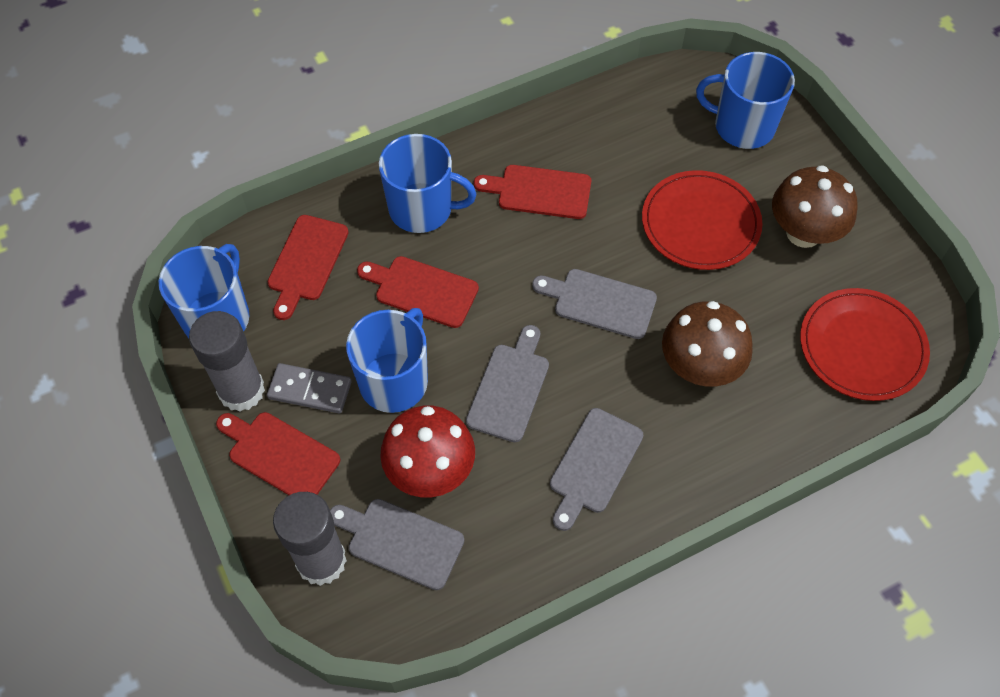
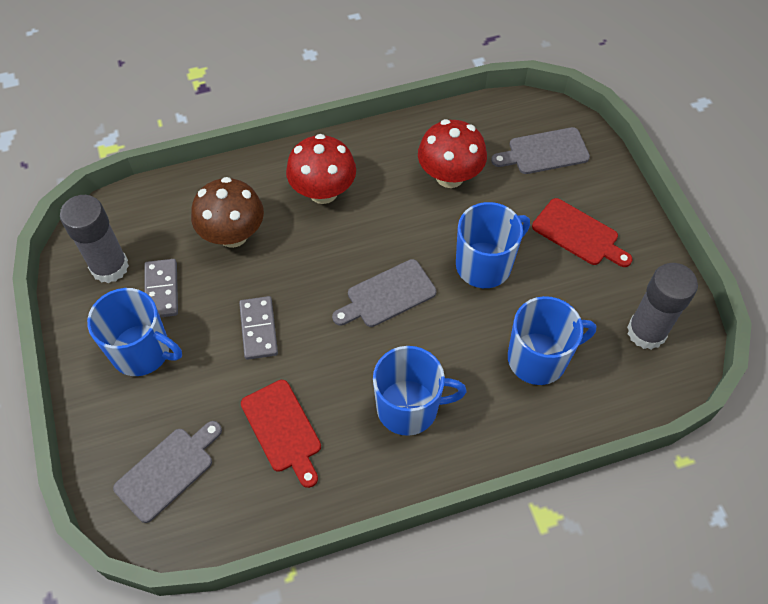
brown mushroom: [662,301,753,387] [772,165,857,248] = 2 -> [191,177,264,248] = 1
grey cutting board: [330,499,464,590] [466,325,549,442] [532,269,657,339] [550,408,644,531] = 4 -> [113,421,222,523] [332,259,437,327] [491,127,590,174] = 3
grey domino: [267,363,352,413] = 1 -> [144,259,178,317] [239,296,278,360] = 2
red cutting board: [216,412,340,495] [268,215,349,320] [357,256,479,328] [474,165,591,219] = 4 -> [241,380,321,488] [532,198,632,267] = 2
red mushroom: [380,406,475,497] = 1 -> [286,134,356,204] [418,119,487,188] = 2
red plate: [642,170,762,270] [800,288,930,401] = 2 -> none = 0

